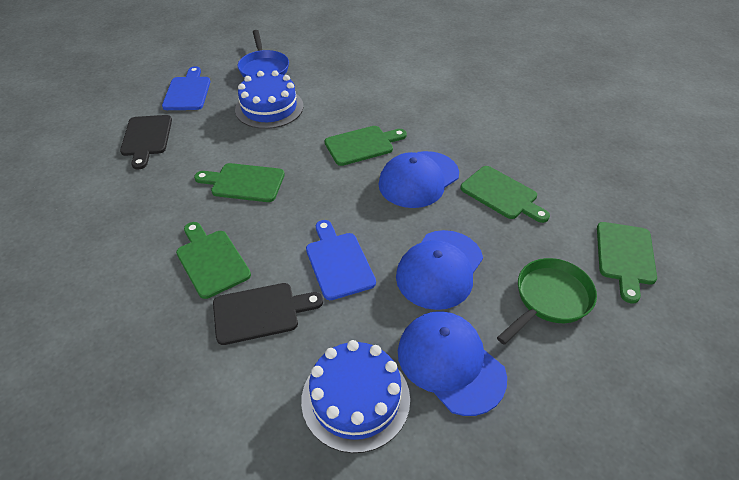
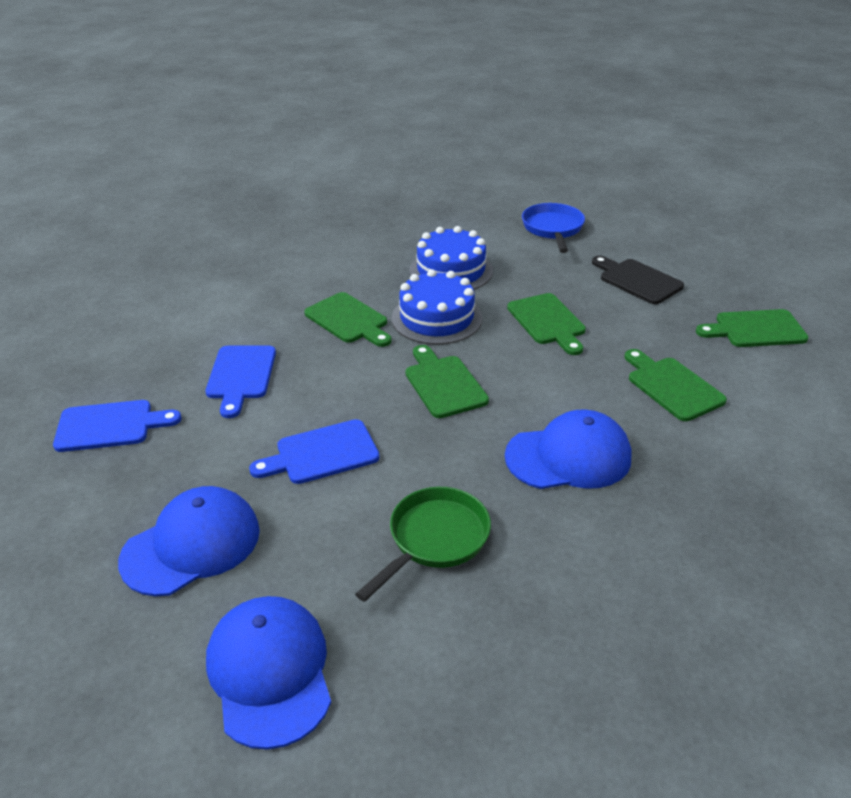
black cutting board: [120,115,172,169] [213,283,323,345] = 2 -> [592,256,684,304] = 1
blue cutting board: [162,66,210,110] [306,220,376,300] = 2 -> [53,400,182,452] [205,345,276,418] [249,419,380,484] = 3

